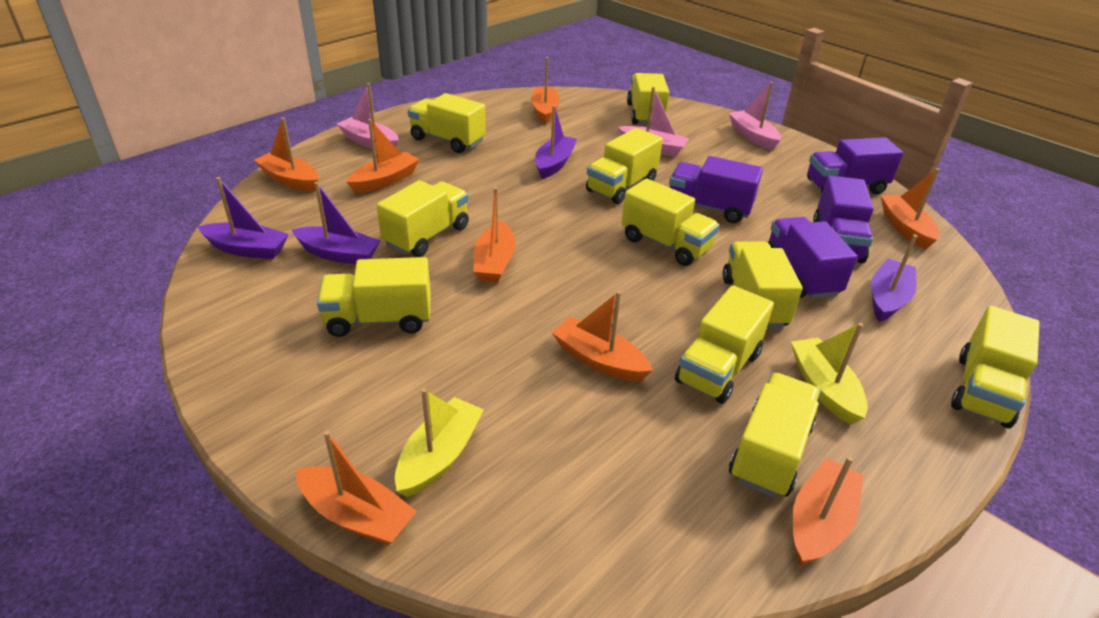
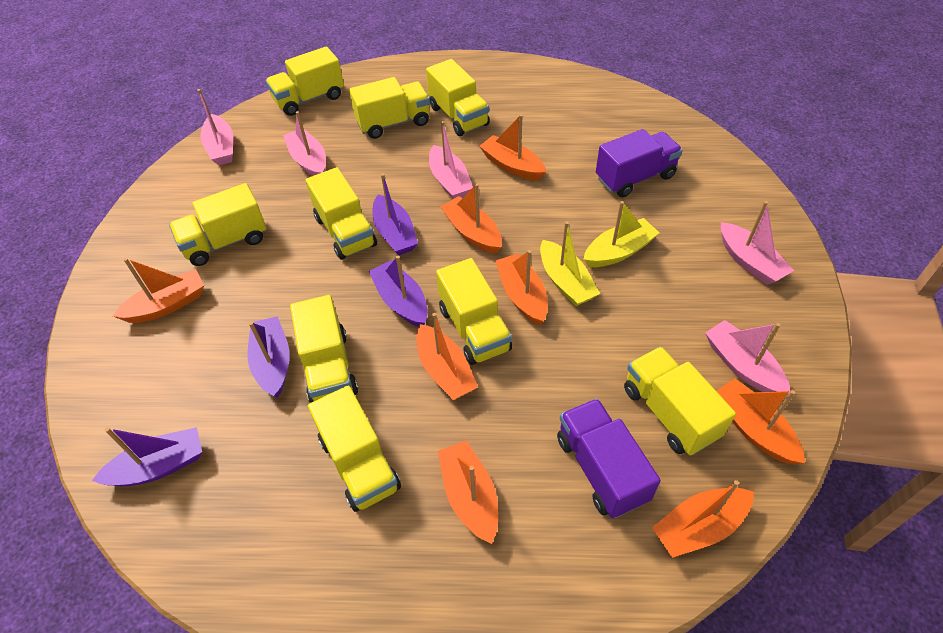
pink boat: [337,83,399,150] [618,87,689,157] [729,82,781,150] = 3 -> [197,89,233,165] [283,111,326,176] [429,121,473,199] [705,320,790,395] [721,201,794,285] = 5
purple truck: [669,156,763,223] [768,217,858,299] [807,137,903,194] [813,176,874,263] = 4 -> [557,398,661,518] [596,129,683,197] = 2
yellow truck: [317,257,431,337] [377,180,469,257] [408,93,486,153] [586,128,663,204] [622,178,720,266] [627,73,669,125] [675,285,774,404] [722,241,802,328] [729,373,820,497] [951,306,1040,428] = 10 -> [169,183,267,266] [265,46,344,116] [290,295,358,403] [305,167,377,260] [308,386,401,512] [349,77,430,139] [426,59,490,136] [436,258,512,365] [624,346,736,455] = 9

